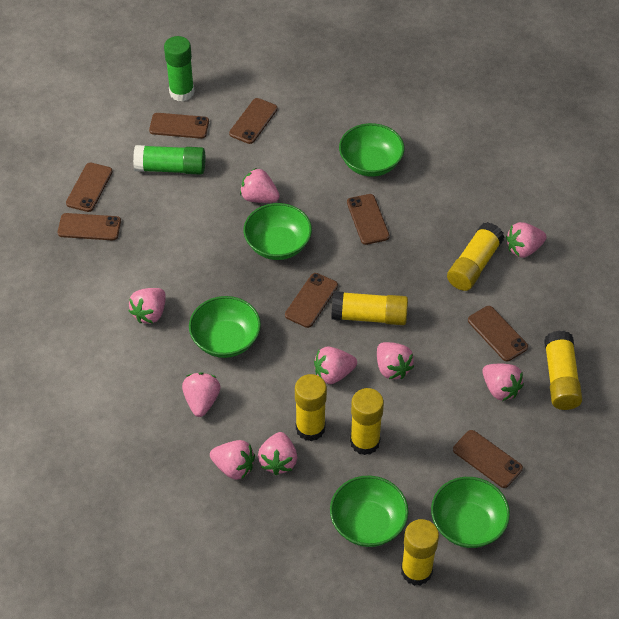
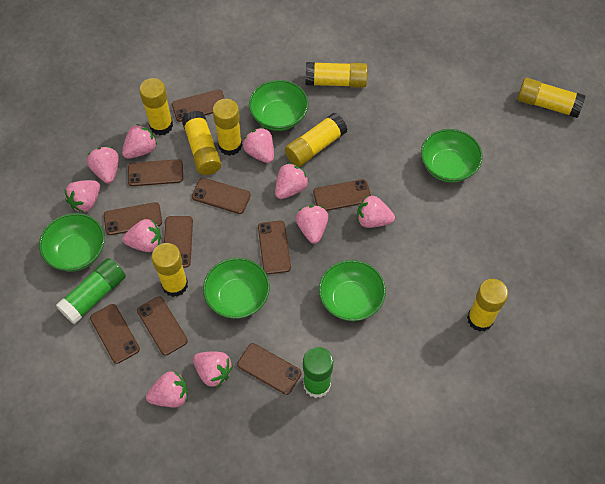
brown phone: [58,213,121,240] [66,163,113,212] [149,113,209,139] [229,98,278,144] [285,273,338,328] [347,194,390,245] [453,430,523,488] [468,306,528,361] = 8 -> [90,304,140,364] [104,202,162,235] [128,159,183,186] [137,296,188,356] [164,216,193,268] [172,90,225,122] [192,178,251,214] [237,343,302,395] [258,221,291,274] [313,179,371,211] = 10
pink strawberry: [129,288,166,324] [182,372,221,417] [210,440,255,480] [240,168,280,203] [258,432,297,475] [314,346,357,384] [377,342,414,379] [482,364,524,401] [506,222,547,258] = 9 -> [65,180,100,213] [87,147,119,183] [122,124,157,159] [123,219,161,252] [146,371,188,408] [193,351,233,388] [243,127,274,163] [275,163,309,199] [296,205,328,244] [357,195,395,228] = 10
yellow glue stick: [295,374,327,441] [331,291,408,325] [350,388,384,455] [401,519,439,586] [447,222,504,291] [544,331,582,410] = 6 -> [139,78,173,135] [151,243,188,297] [182,111,221,175] [212,99,242,156] [285,113,348,167] [306,62,368,88] [467,279,508,332] [517,78,585,118] = 8

